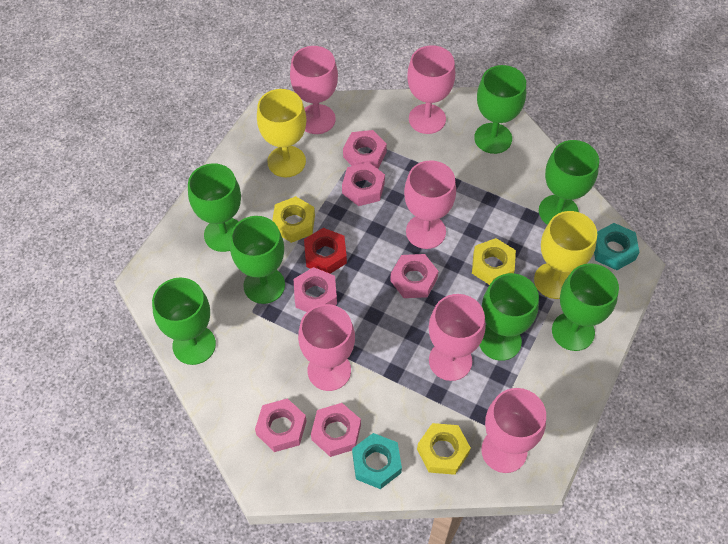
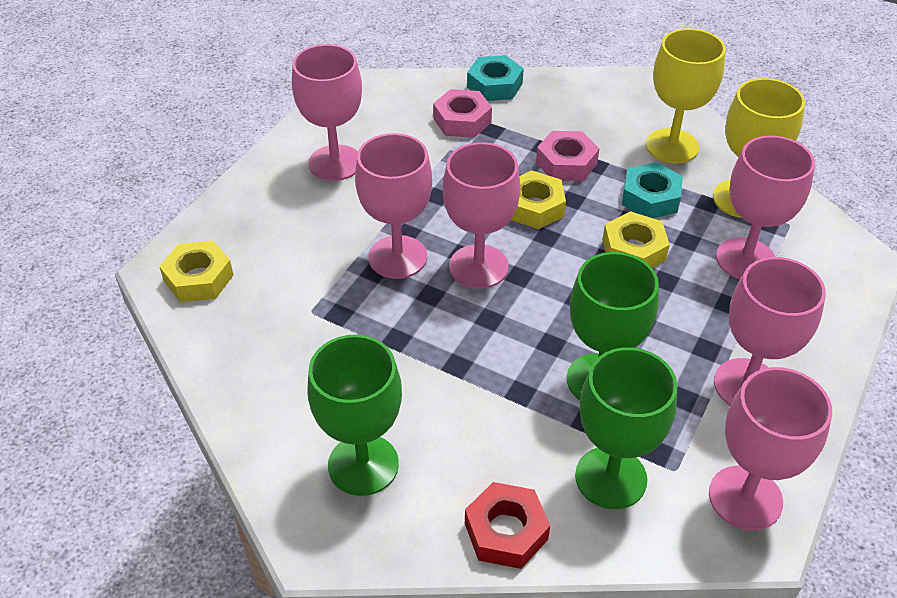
green goblet: [152,278,216,365] [188,163,241,252] [230,216,285,304] [474,65,526,154] [479,273,539,361] [539,140,599,225] [552,263,619,351] = 7 -> [307,334,402,496] [567,252,659,400] [575,347,677,509] = 3
pink nut: [255,398,307,452] [293,267,337,312] [311,403,361,457] [342,162,385,206] [343,130,387,169] [390,254,438,298] = 6 -> [433,89,492,138] [536,131,599,181] = 2

